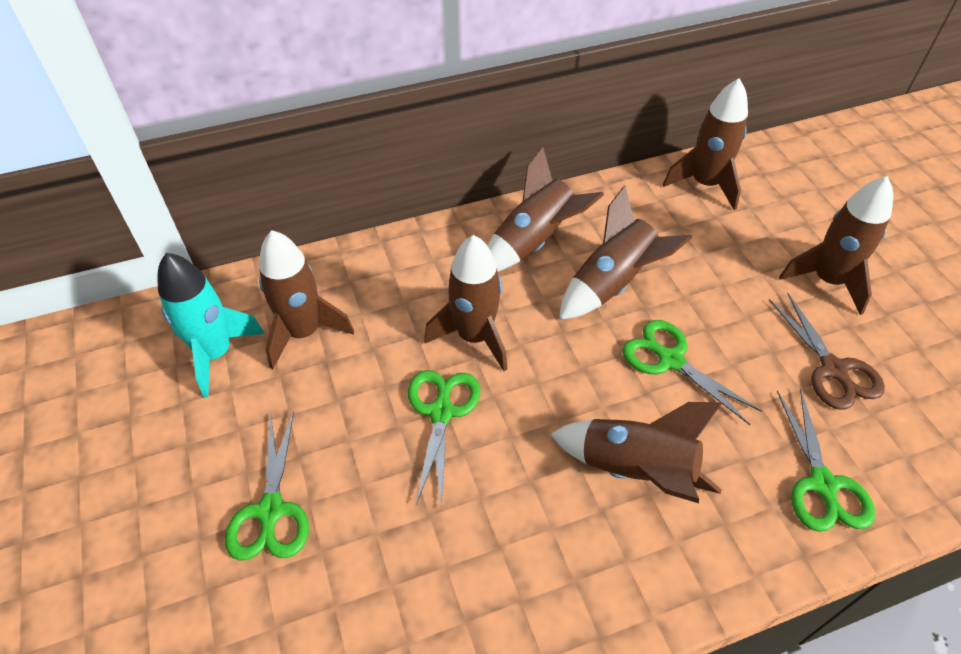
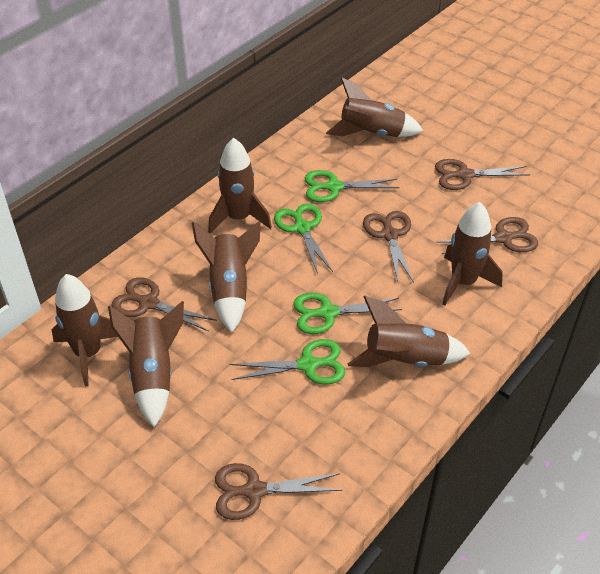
brown scissors: [769,293,885,410] = 1 -> [111,277,217,332] [215,463,342,520] [363,211,414,283] [435,159,530,190] [436,217,538,254] = 5
turquoise rocket: [157,253,265,398] = 1 -> none = 0

